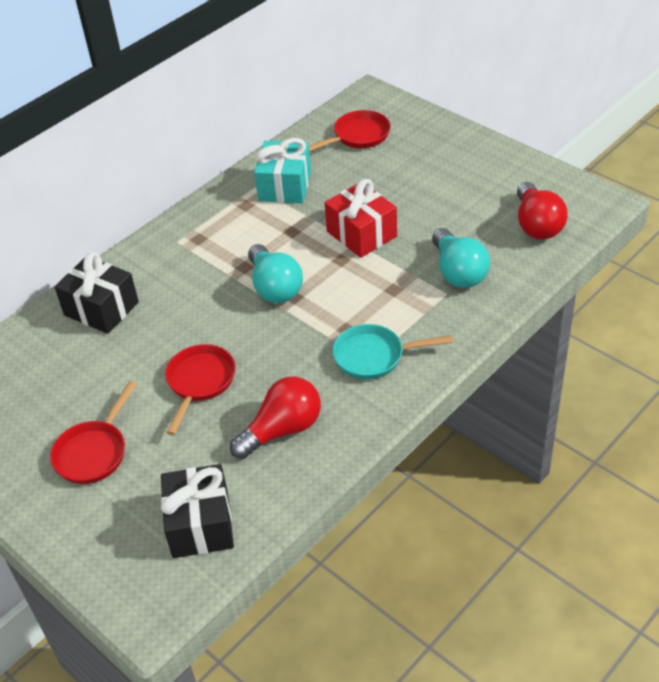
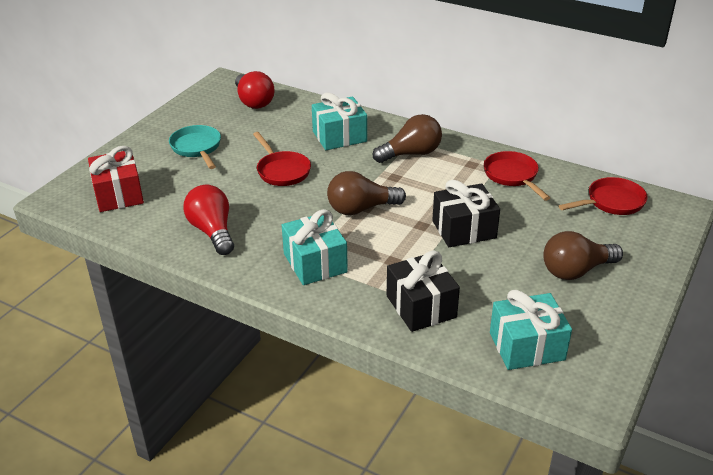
brown light bulb: none = 0 -> [327,171,406,215] [372,114,442,163] [543,231,623,280] = 3
turquoise gift: [254,138,311,203] = 1 -> [282,209,348,285] [312,92,367,150] [490,290,572,370] = 3
turquoise light bulb: [248,244,303,303] [432,228,490,288] = 2 -> none = 0

